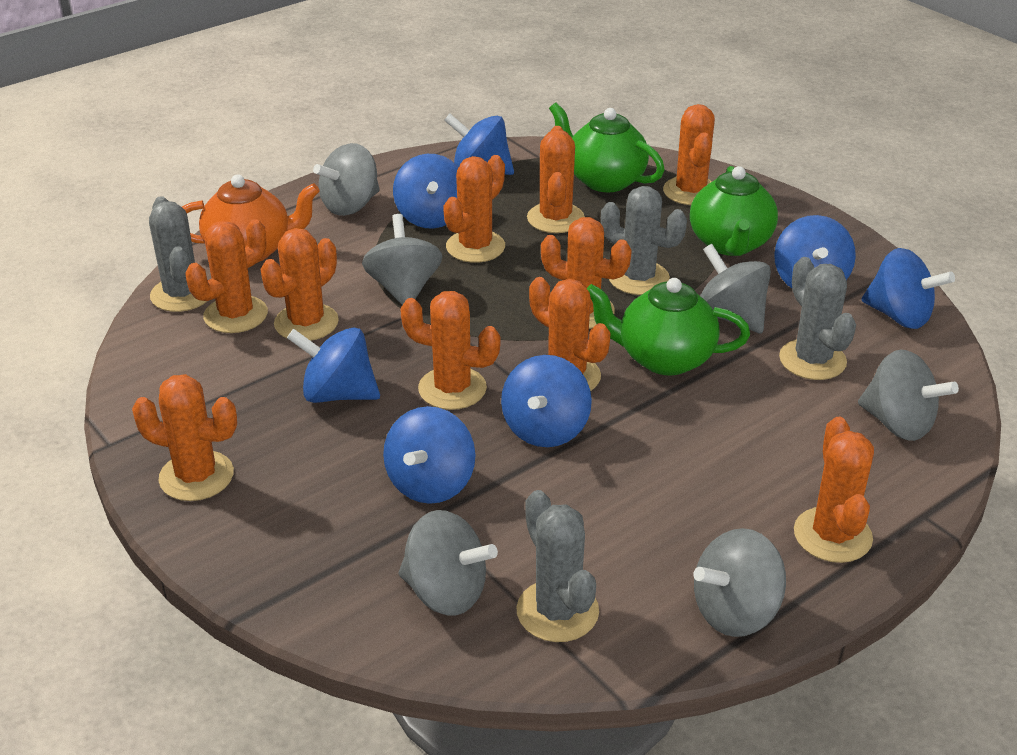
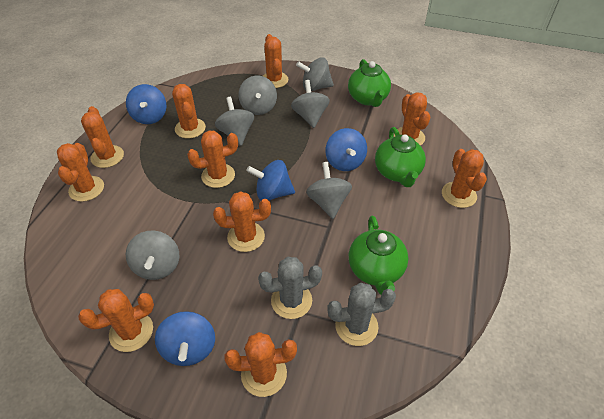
blue spinning top: [287,327,380,403] [383,406,475,504] [393,154,459,228] [444,113,514,175] [501,355,592,447] [774,215,856,288] [861,248,955,329] = 7 -> [126,84,167,124] [155,311,215,366] [246,160,295,201] [325,128,367,171] = 4
grey cactus: [149,196,207,312] [516,490,599,642] [601,186,687,295] [779,257,856,380] = 4 -> [258,257,322,319] [327,283,396,346] = 2
orange teapot: [182,174,320,262] = 1 -> none = 0

